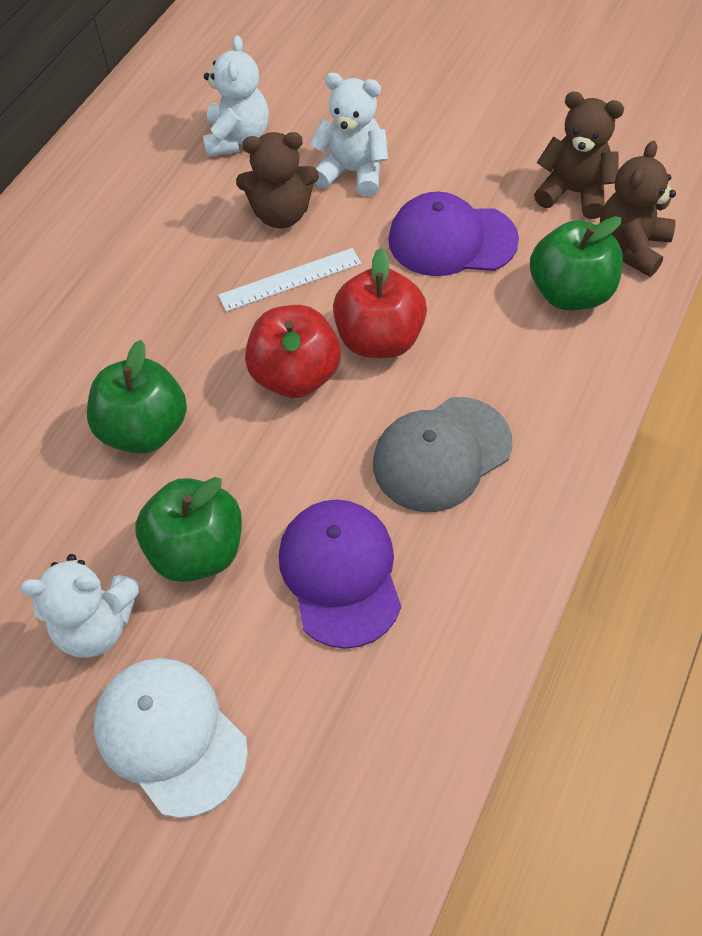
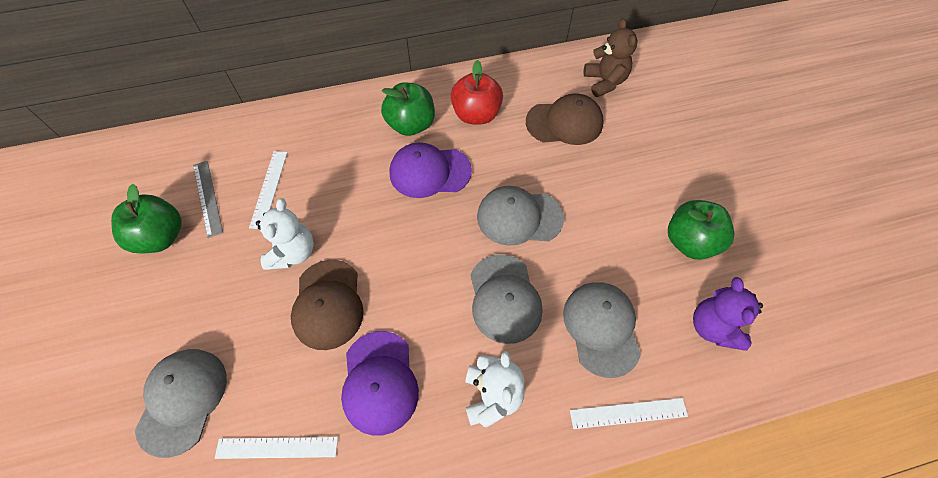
brown cap: none = 0 -> [291,260,364,350] [526,93,604,145] = 2
brown teddy bear: [236,132,319,228] [534,91,624,219] [600,141,676,277] = 3 -> [584,18,638,97] = 1
grey cap: [373,397,512,512] = 1 -> [135,349,227,458] [470,254,542,344] [477,186,564,246] [563,282,641,378] = 4
grey ruler: none = 0 -> [193,161,223,238] = 1
purple teddy bear: none = 0 -> [693,277,763,351] = 1
red apple: [245,305,341,398] [333,248,427,358] = 2 -> [451,60,503,124] = 1
white cap: [93,658,248,818] = 1 -> none = 0
white ruler: [218,248,361,312] = 1 -> [215,437,338,459] [249,151,288,229] [570,398,688,429] = 3
white teddy bear: [20,554,139,658] [203,35,269,157] [310,73,388,197] = 3 -> [256,198,314,270] [465,351,525,427] = 2

